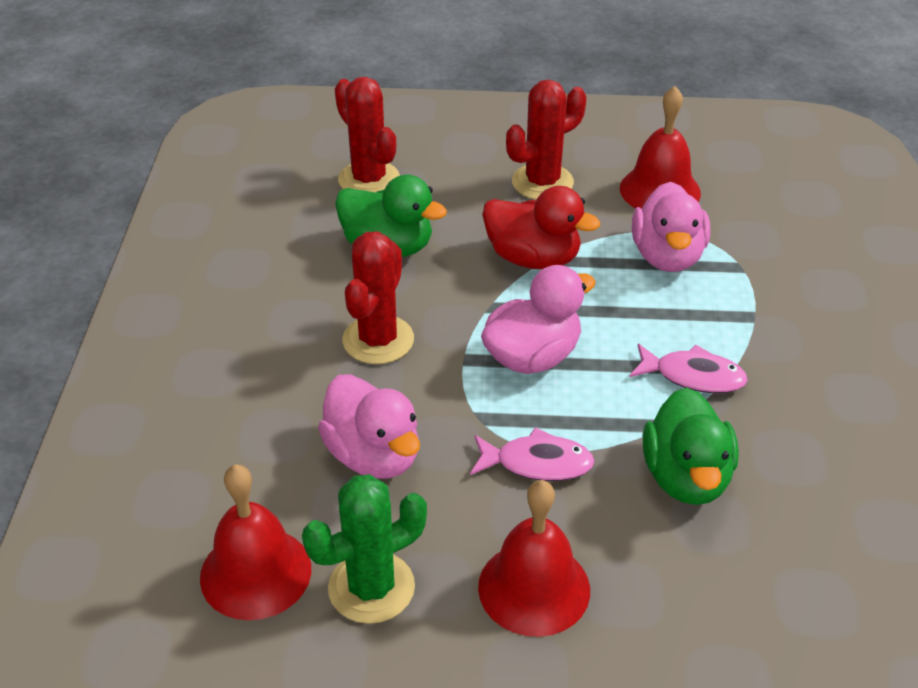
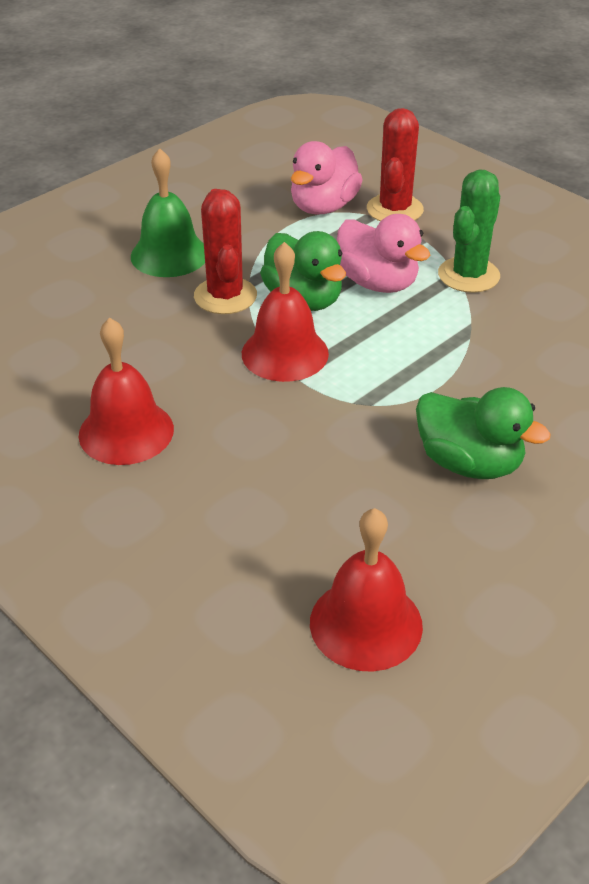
green bell: none = 0 -> [131,148,205,277] = 1
pink duck: [318,374,420,478] [481,265,596,374] [632,182,710,272] = 3 -> [291,141,363,214] [337,214,430,293] = 2
pink fish: [470,427,595,481] [629,344,748,393] = 2 -> none = 0
red cactus: [335,77,400,192] [342,231,414,364] [506,80,586,200] = 3 -> [194,189,257,314] [367,108,424,221] = 2
red duck: [482,186,600,269] = 1 -> none = 0

